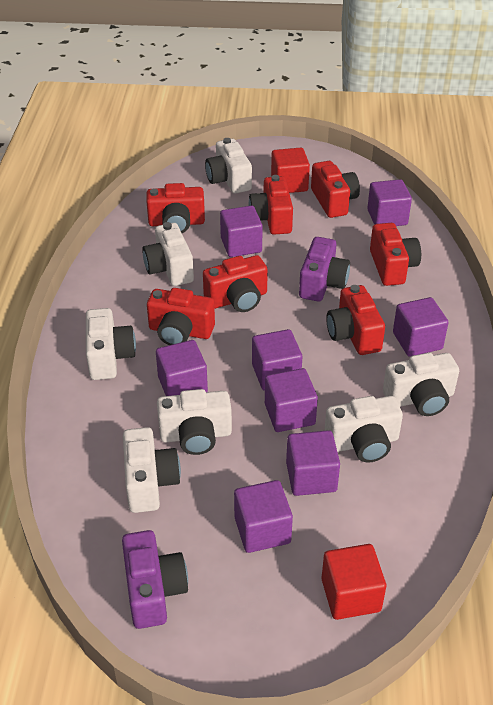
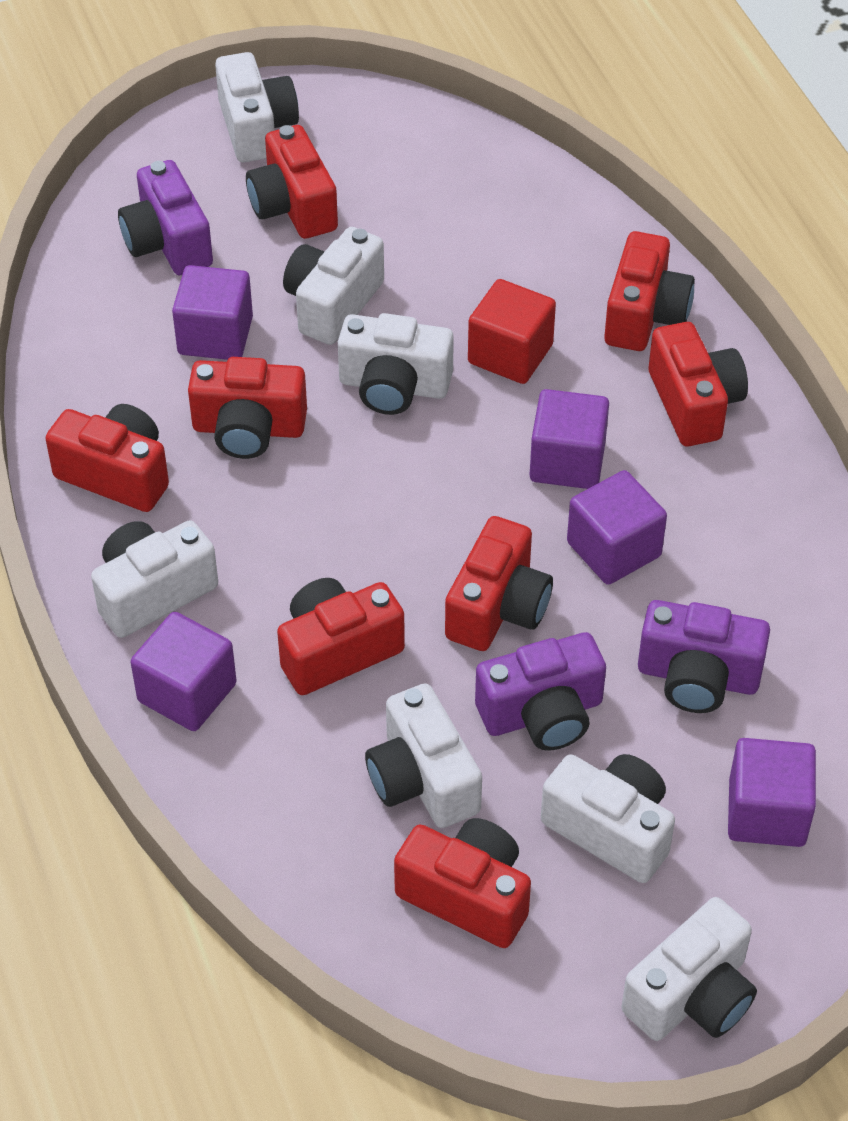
purple camera: [122,530,188,629] [299,237,350,302] = 2 -> [118,160,213,275] [475,632,606,751] [638,600,770,713] = 3
purple cube: [156,340,208,396] [220,206,263,257] [234,480,293,553] [252,329,302,390] [265,368,318,432] [286,430,340,496] [367,179,412,226] [393,297,449,357] = 8 -> [131,612,237,731] [172,265,253,360] [530,389,609,489] [567,470,667,585] [728,738,816,847] = 5
red camera: [146,183,205,233] [147,288,215,345] [203,255,268,312] [249,175,293,235] [311,161,360,218] [326,285,385,355] [370,223,421,286] = 7 -> [45,404,169,512] [188,357,307,459] [246,125,338,239] [277,578,405,695] [394,818,531,948] [445,516,553,651] [604,231,695,351] [648,322,748,446] = 8
red cube: [271,148,310,193] [322,544,386,620] = 2 -> [468,279,556,384] = 1

